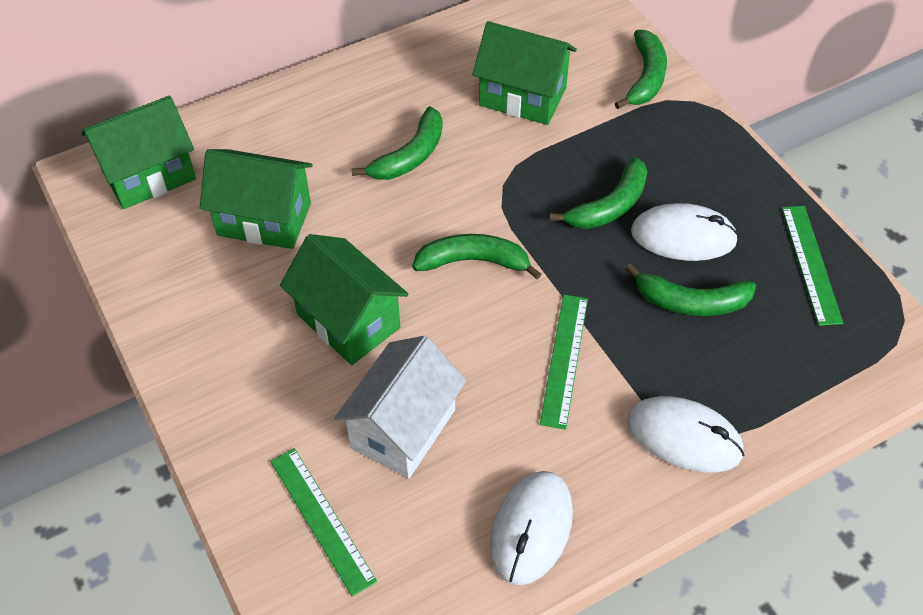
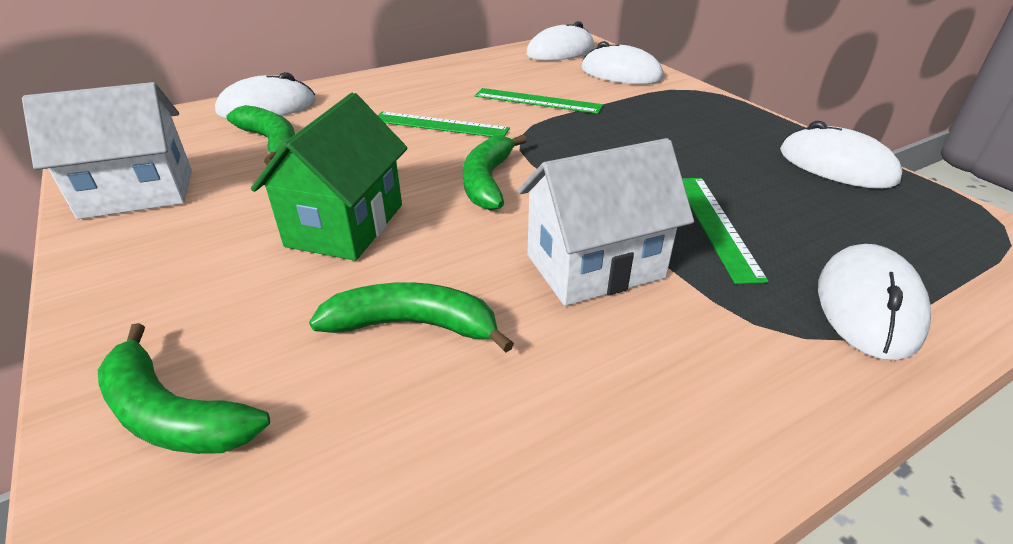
green banana: [351,106,443,180] [412,234,541,279] [549,157,647,229] [615,30,667,109] [625,264,756,316] = 5 -> [98,323,270,454] [226,105,295,165] [309,282,514,352] [463,135,527,211] = 4
green house: [82,96,196,209] [200,149,313,249] [280,234,409,365] [473,21,577,125] = 4 -> [251,93,407,261] = 1
white house: [334,336,467,479] = 1 -> [22,82,192,219] [518,138,694,306] = 2
white mouse: [490,471,573,585] [627,396,744,472] [631,203,739,261] = 3 -> [215,72,316,119] [526,21,594,61] [581,41,663,84] [780,121,903,189] [818,244,931,360] = 5

